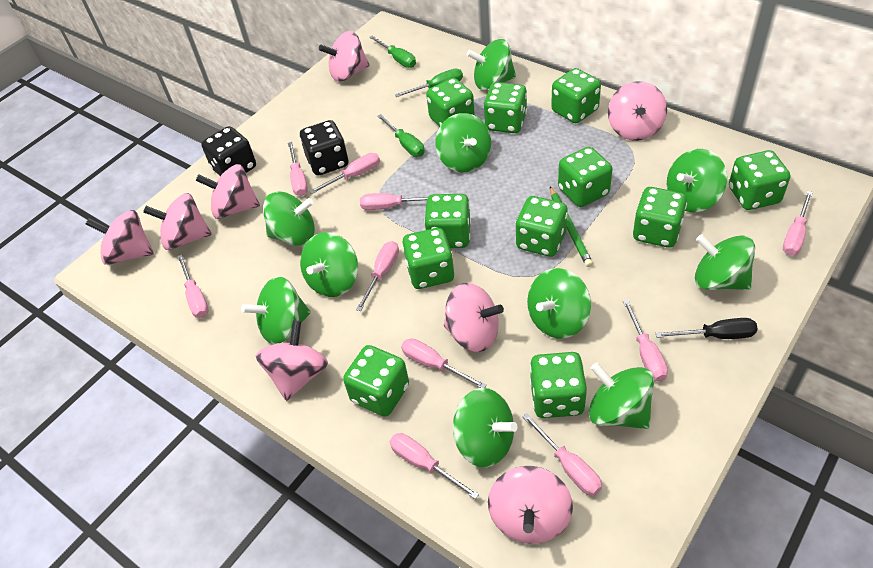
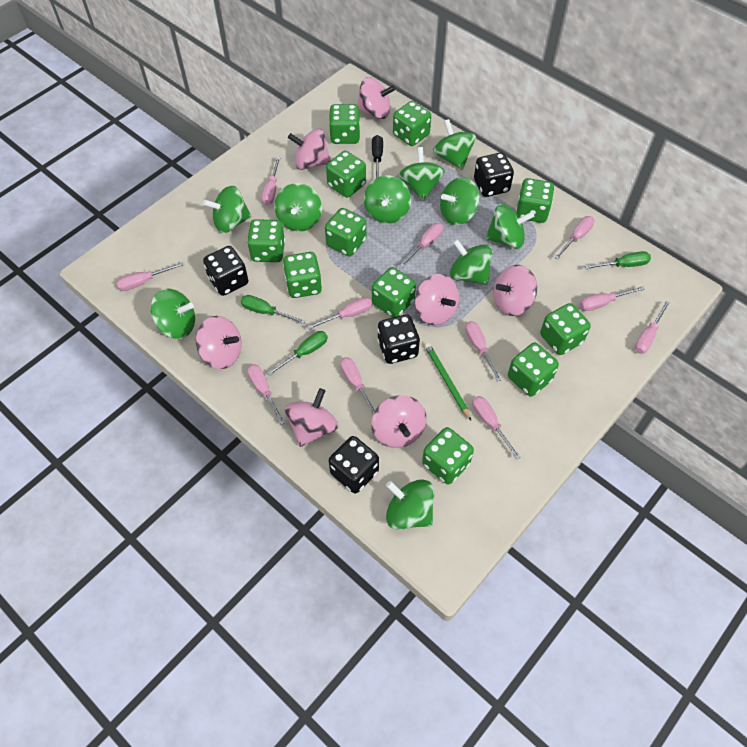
black dice: [201,126,256,176] [300,120,348,176] = 2 -> [203,246,248,296] [329,436,379,494] [377,314,420,364] [474,152,514,197] = 4
pink screwdriver: [177,255,209,318] [288,142,308,196] [309,153,380,194] [356,241,399,311] [360,193,428,210] [390,433,479,499] [401,338,487,388] [522,413,602,496] [623,300,668,381] [783,191,813,256] = 10 -> [117,262,184,291] [247,364,285,425] [262,157,281,205] [307,297,372,330] [340,357,375,415] [400,223,443,267] [465,321,501,382] [472,396,521,459] [554,216,595,259] [580,286,645,311] [635,301,670,354] = 11
pink spinning top: [86,210,154,265] [143,193,212,250] [196,164,260,219] [256,320,328,401] [319,31,369,82] [444,283,504,352] [488,466,573,544] [608,81,667,141] = 8 -> [196,316,242,369] [285,388,338,447] [288,129,331,170] [357,77,395,119] [371,395,426,448] [415,274,459,325] [493,265,537,316] = 7

